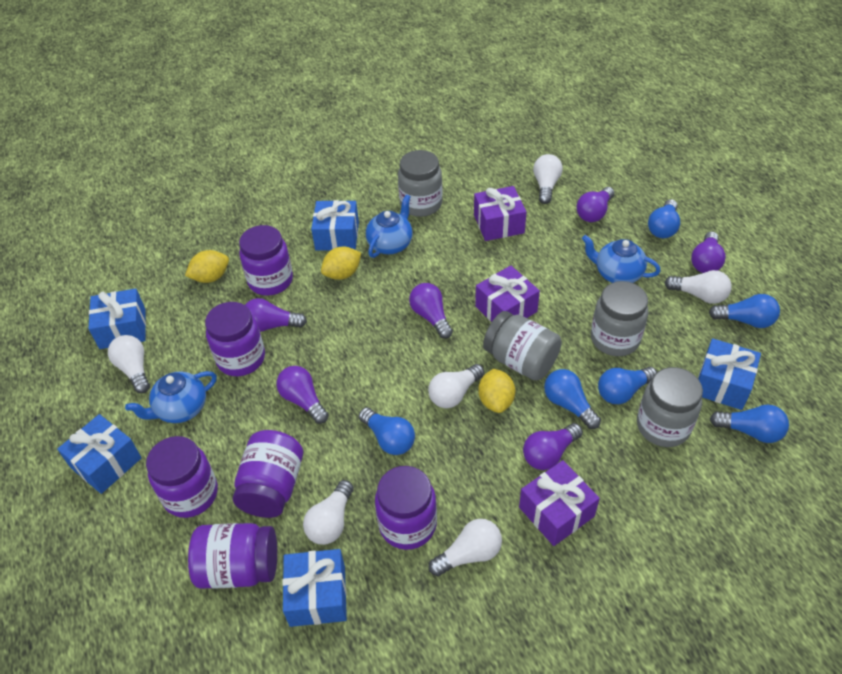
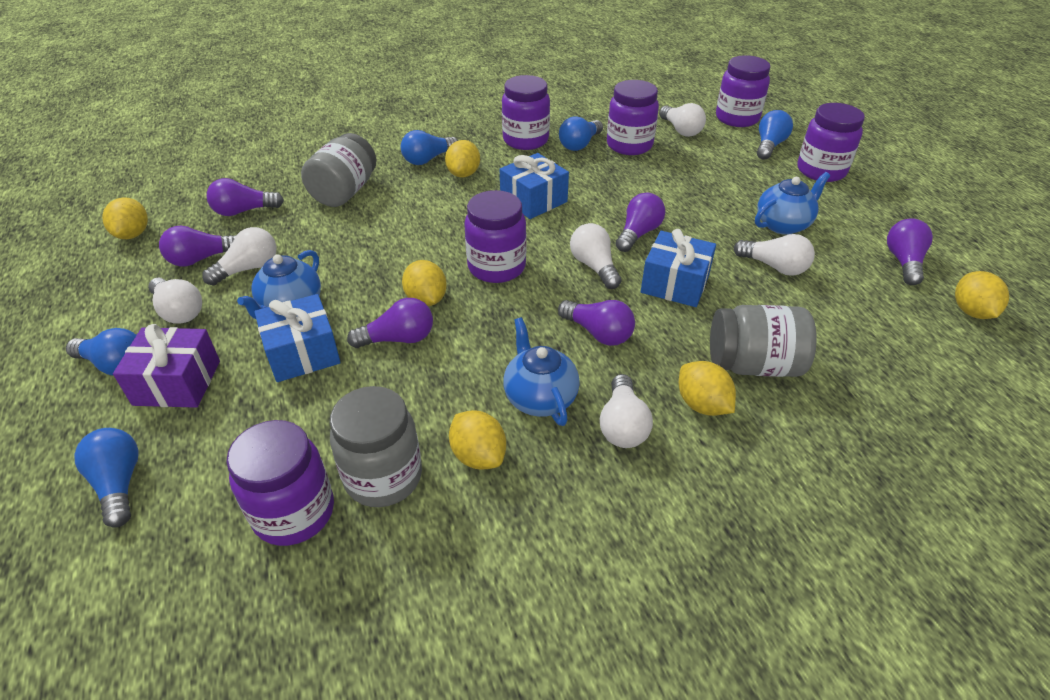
blue gift: [57,414,142,494] [88,289,146,349] [282,549,347,627] [311,200,359,251] [698,338,761,410] = 5 -> [254,294,341,382] [500,153,569,219] [641,229,716,307] = 3
blue light bulb: [359,407,415,455] [544,369,601,429] [598,367,657,404] [648,199,680,238] [709,294,780,328] [710,405,789,443] = 6 -> [66,328,136,376] [74,428,139,528] [401,130,458,165] [559,116,603,151] [757,110,793,160] = 5
grey jar: [398,150,442,217] [483,311,562,381] [591,281,648,356] [637,367,703,447] = 4 -> [301,133,376,207] [330,386,422,507] [710,305,817,377] = 3
purple gift: [474,186,526,241] [475,265,540,322] [519,460,600,546] = 3 -> [113,324,220,408] = 1
yellow lemon: [185,250,229,283] [321,246,361,280] [478,369,515,413] = 3 -> [102,197,148,239] [402,260,447,306] [445,140,480,177] [449,410,506,469] [679,361,736,416] [955,271,1009,319] = 6

